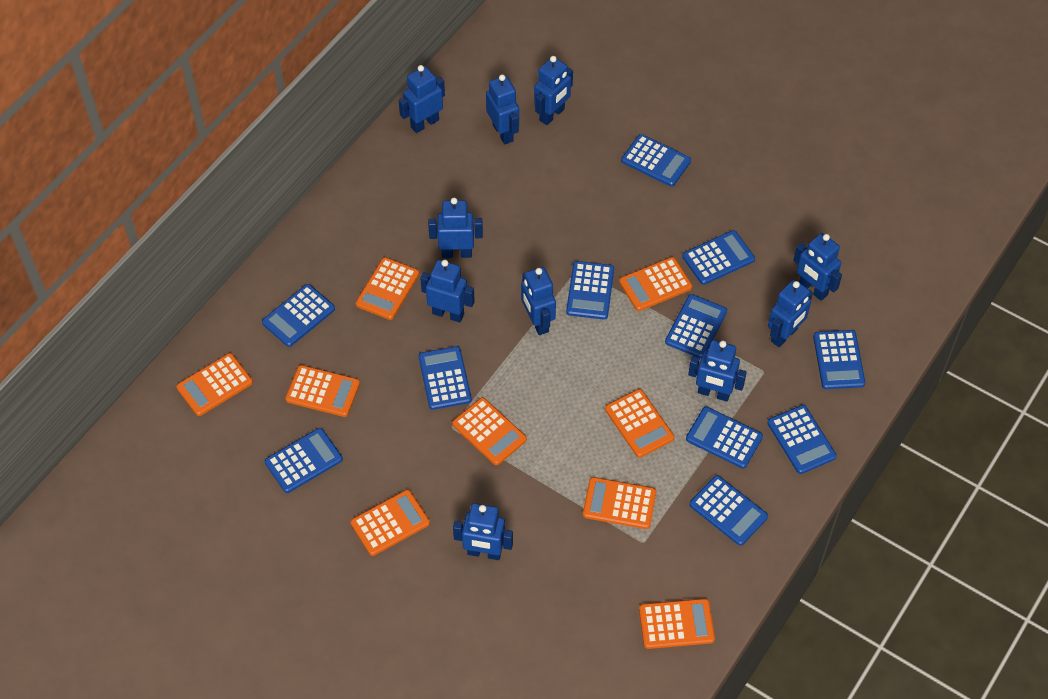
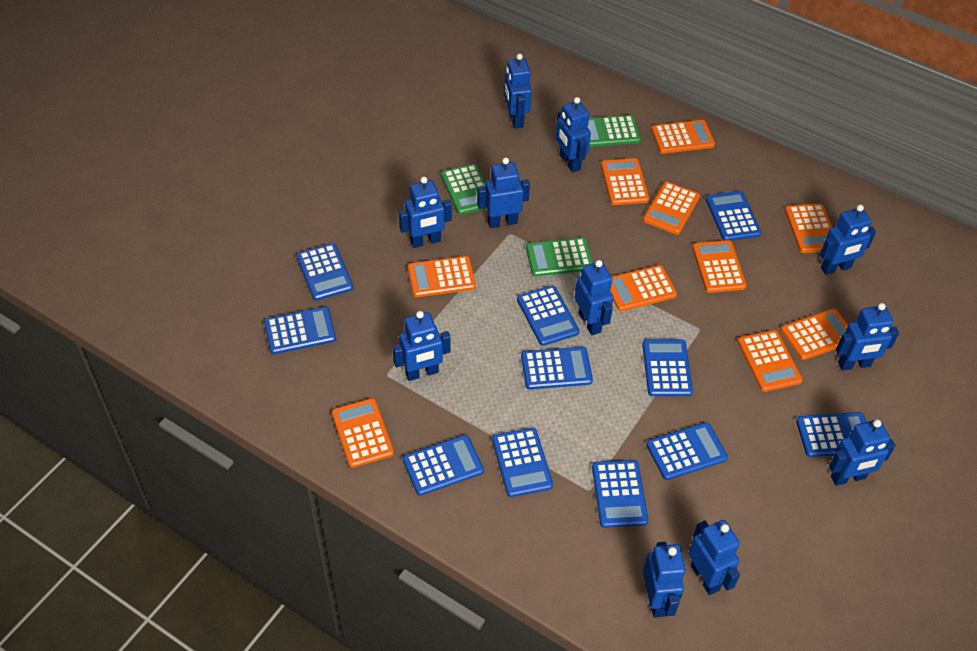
blue robot: [399,65,445,133] [420,260,475,322] [428,198,483,258] [453,503,513,560] [486,74,519,144] [521,267,556,335] [534,56,573,125] [688,340,747,402] [768,280,813,347] [793,233,842,301] = 10 -> [393,311,451,381] [399,177,452,248] [477,158,530,228] [504,54,532,129] [556,97,591,172] [574,260,613,335] [643,542,686,618] [688,520,740,595] [820,205,876,275] [829,419,896,486] [836,303,899,371] = 11
green calculator: none = 0 -> [441,164,487,215] [526,237,593,277] [587,115,641,147] = 3
orange calculator: [176,353,253,416] [285,365,360,417] [351,490,430,556] [356,257,419,320] [452,397,527,465] [583,477,656,529] [605,389,674,458] [619,257,692,311] [639,598,715,649] = 9 -> [332,398,394,468] [408,256,476,297] [601,158,649,205] [610,265,677,311] [643,182,700,235] [651,120,715,154] [692,240,747,293] [738,330,803,392] [781,309,848,360] [785,203,832,253] = 10

